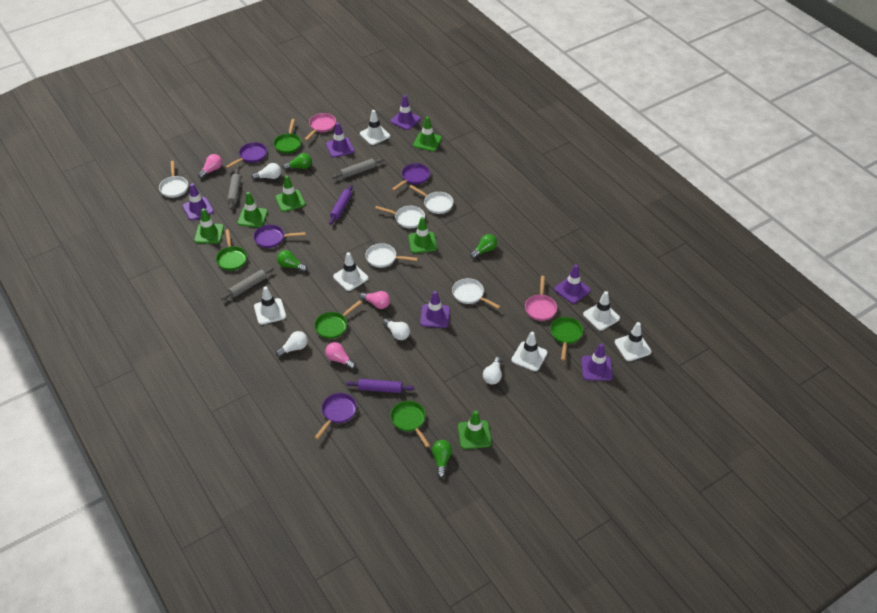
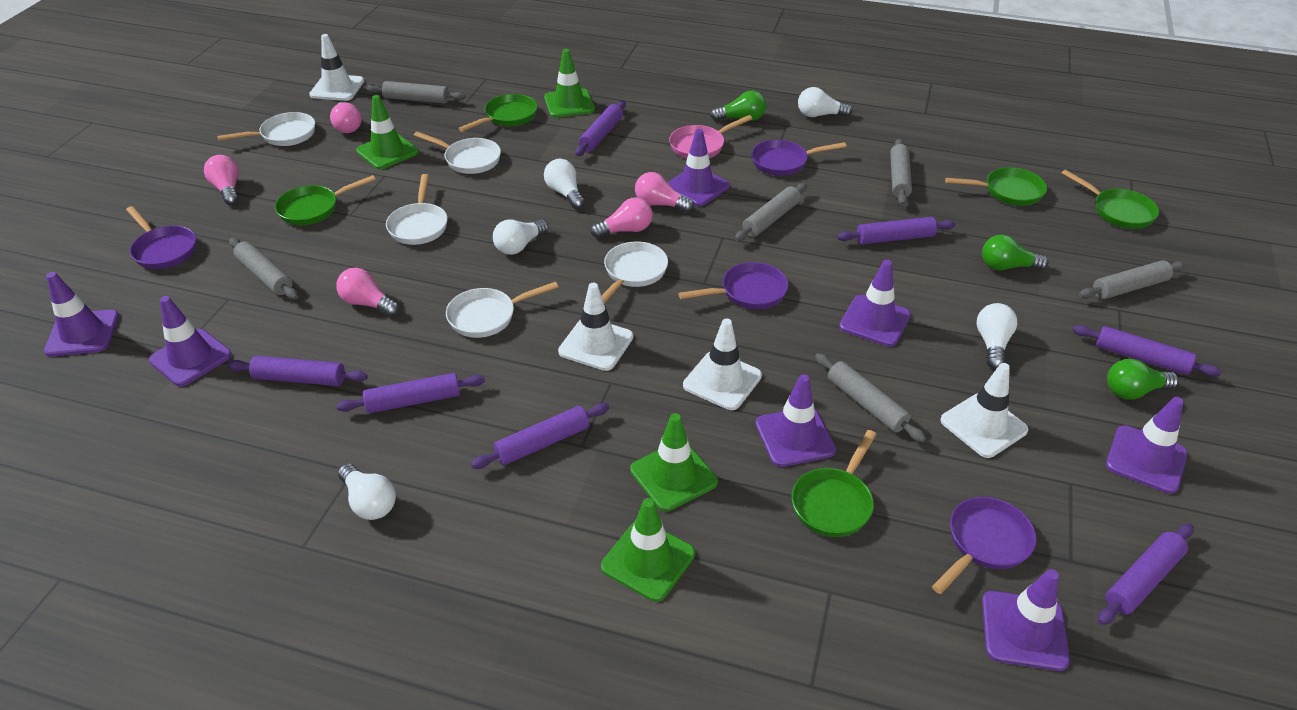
green light bulb: [277,250,308,272] [282,153,312,170] [432,440,452,478] [470,234,497,259] = 4 -> [710,90,766,121] [982,235,1049,270] [1107,359,1179,400] = 3
green traffic cone: [194,208,224,244] [238,192,268,227] [275,175,306,212] [408,217,437,253] [413,116,442,151] [458,410,492,449] = 6 -> [356,95,418,169] [544,49,595,118] [601,498,695,602] [630,413,718,511] = 4
grey rolling pin: [221,267,274,300] [227,169,241,210] [332,158,384,179] = 3 -> [229,238,298,300] [366,81,465,104] [735,183,807,241] [815,353,926,442] [890,139,912,205] [1079,260,1186,299] = 6
pink light bulb: [198,154,222,179] [325,342,356,369] [360,291,390,309] = 3 -> [204,155,239,205] [330,102,362,133] [336,268,399,316] [591,197,652,238] [635,172,694,213] = 5
pink pan: [304,113,336,141] [525,276,557,321] = 2 -> [669,115,752,159] = 1
purple rolling pin: [329,185,353,225] [346,379,414,393] = 2 -> [228,356,368,386] [336,373,485,413] [471,403,609,469] [575,101,626,156] [837,217,955,244] [1073,325,1222,377] [1098,523,1194,625] = 7
purple traffic cone: [182,183,214,220] [326,122,354,158] [390,95,421,130] [420,291,450,328] [554,264,591,304] [581,343,613,381] = 6 -> [44,272,119,357] [149,296,232,386] [667,129,730,206] [755,374,836,467] [839,260,911,347] [982,569,1070,671] [1106,397,1187,494] = 7
white light bulb: [251,163,281,180] [276,331,308,357] [383,318,410,340] [483,357,502,385] = 4 -> [338,464,396,520] [493,219,549,255] [544,159,585,209] [798,87,853,117] [976,303,1017,369] = 5
white traffic cone: [254,286,286,325] [333,252,368,291] [360,110,390,145] [512,332,548,371] [583,291,620,331] [615,322,651,361] = 6 -> [309,34,364,101] [558,283,633,371] [683,319,762,410] [940,363,1028,458] = 4

